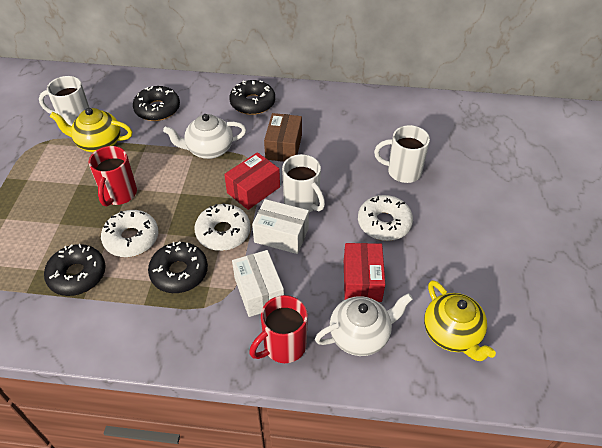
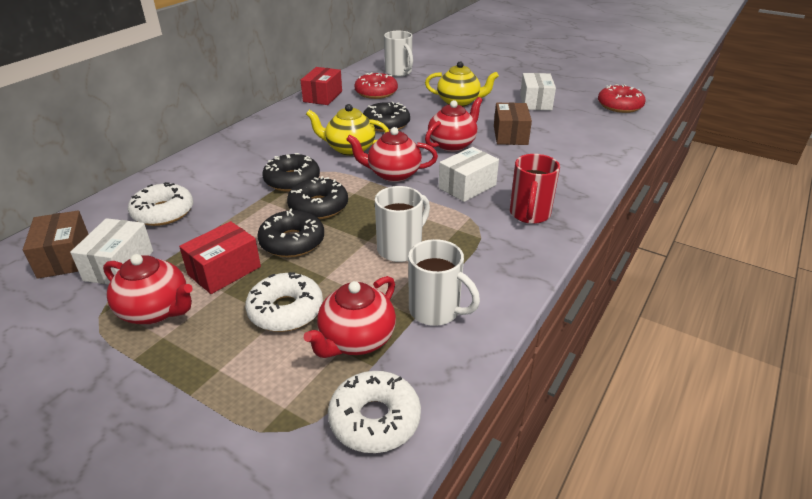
brown box: [264,113,302,162] = 1 -> [23,211,89,279] [494,102,532,145] = 2
red donut: none = 0 -> [355,72,398,99] [598,84,646,113] = 2
red mug: [89,146,137,207] [249,295,308,363] = 2 -> [510,154,560,224] = 1
red teapot: none = 0 -> [103,254,193,324] [304,276,396,358] [346,127,438,182] [425,97,483,152] = 4
white box: [232,250,284,317] [252,199,309,254] = 2 -> [70,218,153,285] [438,147,499,202] [520,73,556,110] = 3
white teapot: [163,114,246,159] [315,293,413,356] = 2 -> none = 0

